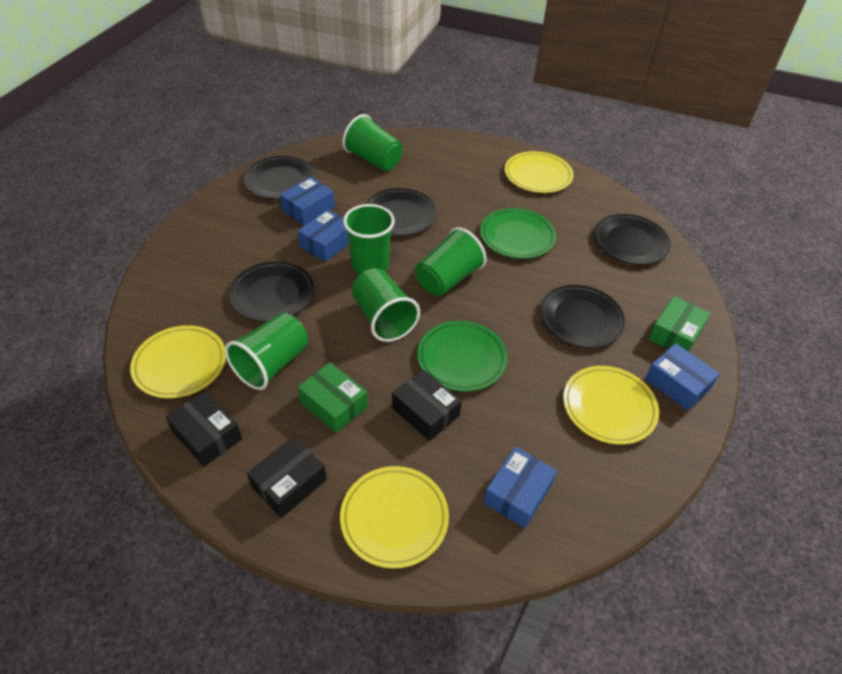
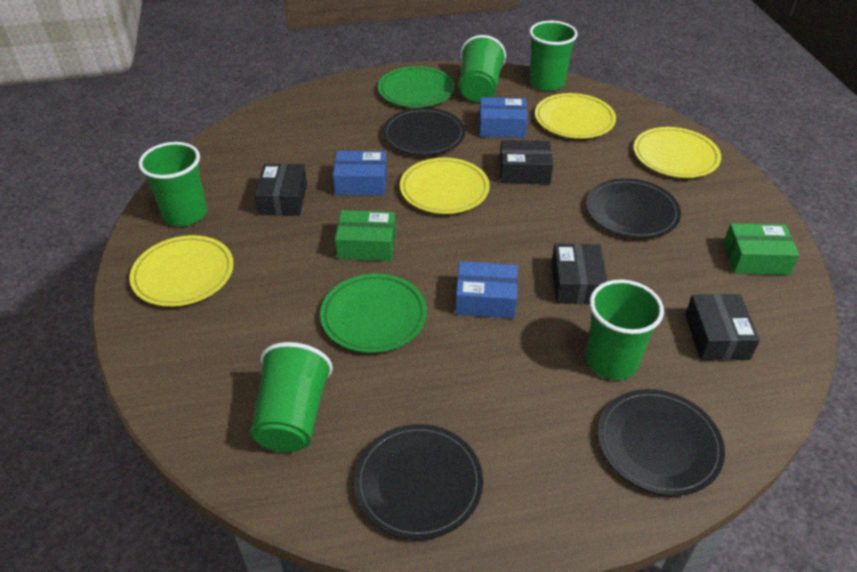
black box: [166,391,242,467] [247,437,327,518] [392,369,462,441] = 3 -> [254,164,307,216] [500,140,553,184] [551,243,607,304] [685,294,760,361] = 4
black plate: [229,261,314,322] [244,156,316,199] [365,188,437,236] [539,285,625,348] [594,214,671,265] = 5 -> [354,424,483,540] [382,108,465,156] [586,178,681,239] [598,389,725,496] = 4
blue box: [280,177,335,226] [298,209,349,262] [483,447,557,528] [645,343,720,411] = 4 -> [333,151,387,195] [455,261,518,319] [479,97,528,138] = 3

